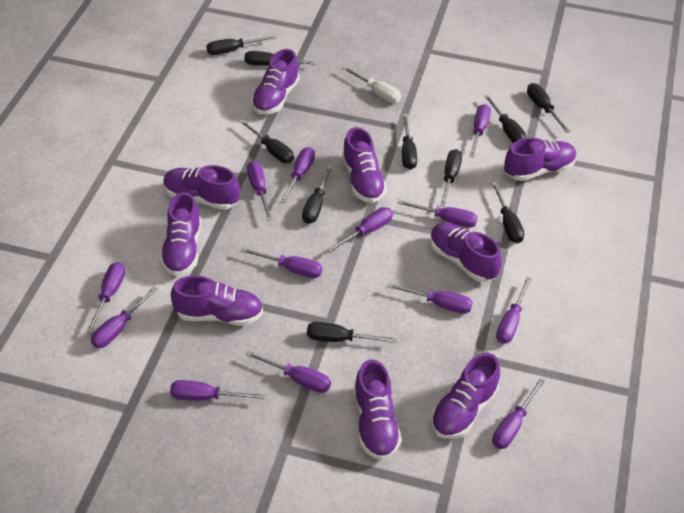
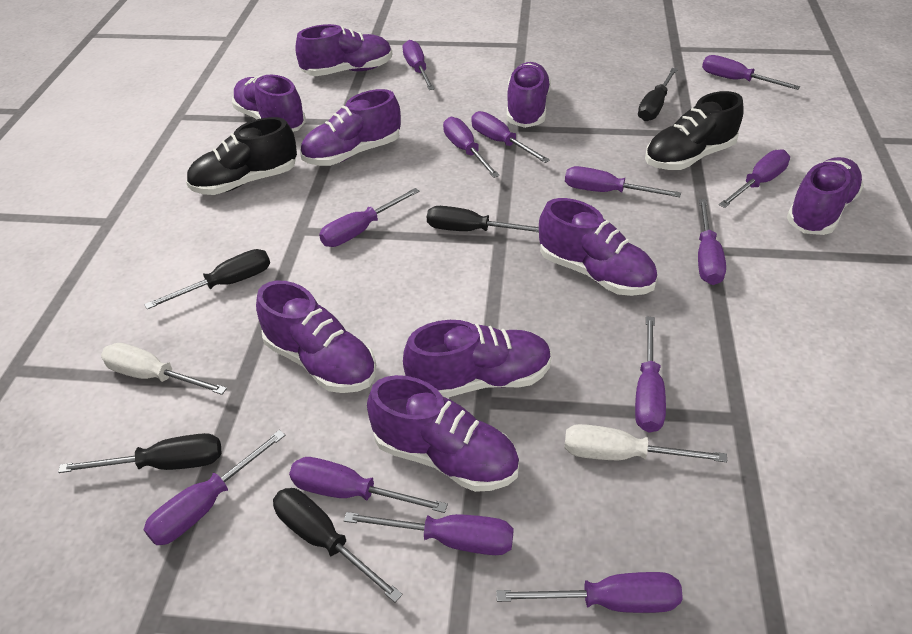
black screwdriver: [206,35,276,55] [239,119,294,163] [244,51,316,66] [302,165,333,224] [307,322,397,343] [402,114,417,170] [440,149,462,207] [484,95,526,143] [492,182,524,243] [527,83,570,133] = 10 -> [58,433,221,473] [144,249,270,309] [273,488,403,602] [427,206,539,232] [638,68,678,121] = 5
black shoe: none = 0 -> [186,117,297,195] [645,91,744,170] = 2
white screwdriver: [342,66,401,103] = 1 -> [101,343,227,395] [564,424,727,462] = 2

